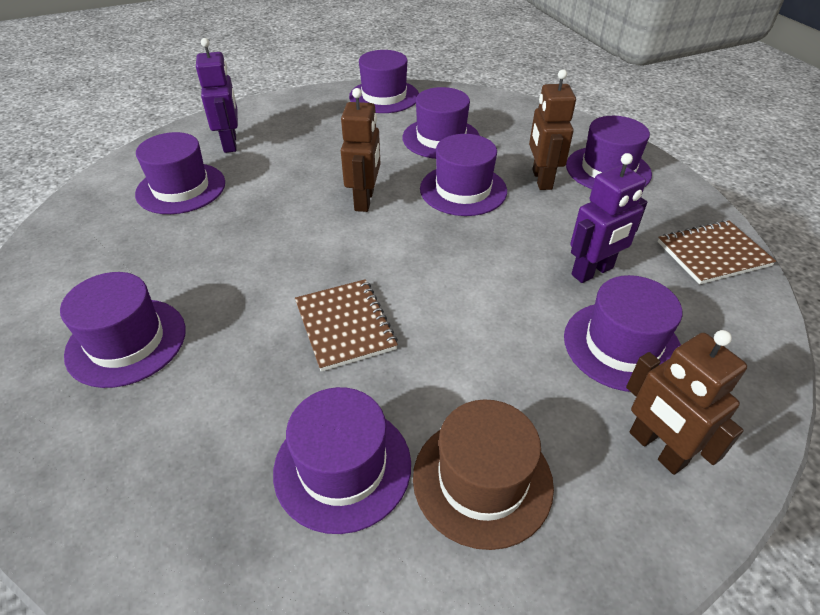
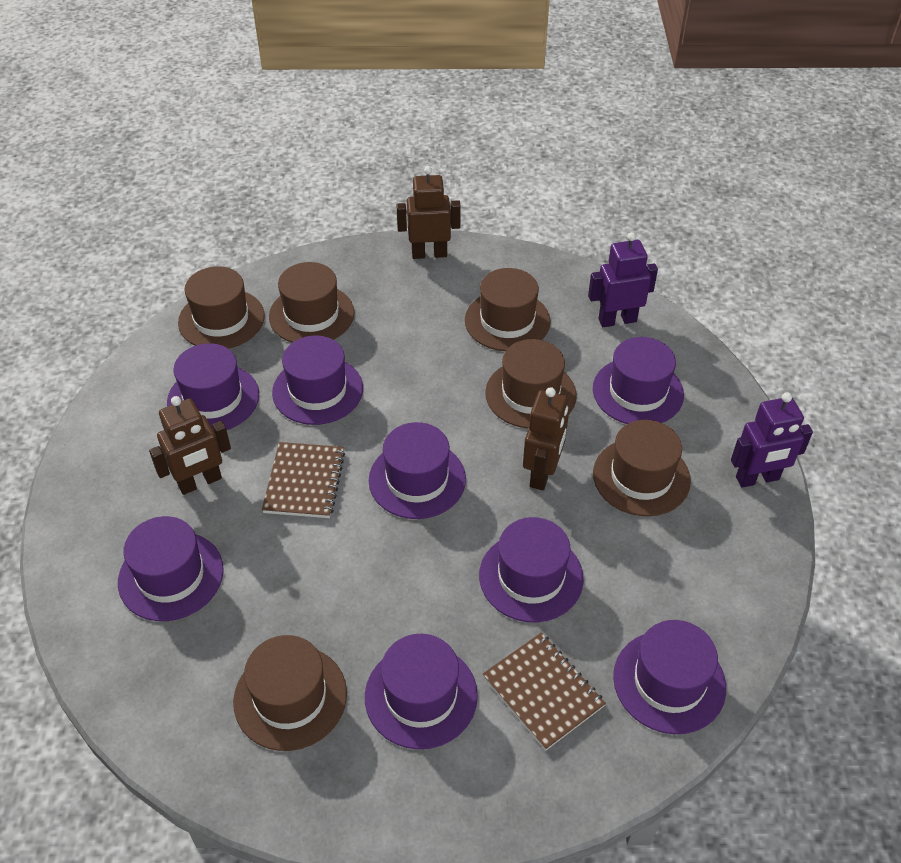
brown hat: [413,399,554,550] = 1 -> [178,266,265,348] [233,635,347,751] [269,262,355,343] [465,268,551,351] [485,339,577,429] [593,420,691,516] = 6

